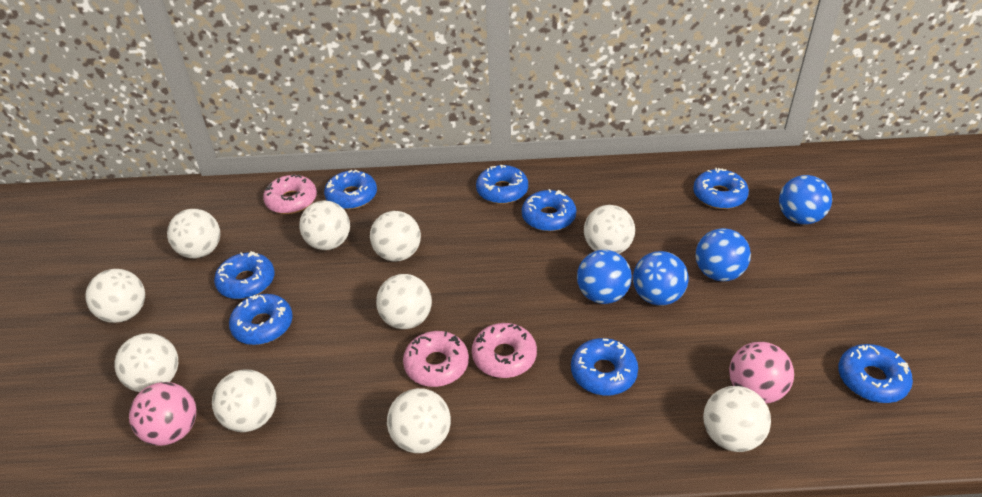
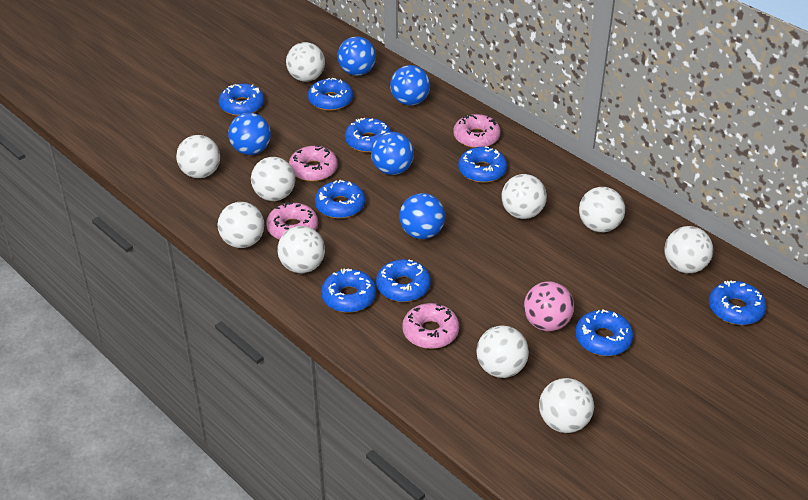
blue ball: [577,250,632,304] [633,251,689,306] [696,228,751,281] [779,175,832,225] = 4 -> [228,113,271,155] [337,36,376,76] [371,132,414,175] [390,65,430,106] [399,193,445,239] = 5
blue donut: [214,251,275,299] [229,294,293,345] [324,170,377,210] [476,165,528,204] [522,189,576,232] [571,338,638,395] [693,168,749,209] [838,344,913,403] = 8 -> [219,84,264,116] [308,77,353,111] [315,180,365,219] [321,268,376,312] [345,118,392,153] [376,259,431,302] [458,146,507,183] [575,309,633,356] [709,280,766,325] = 9
pink ball: [129,382,196,446] [729,342,794,403] = 2 -> [524,281,574,332] = 1
pink donut: [263,174,317,214] [403,331,469,387] [472,323,537,378] = 3 -> [266,202,318,240] [289,145,338,182] [402,303,459,349] [453,114,501,148] = 4

